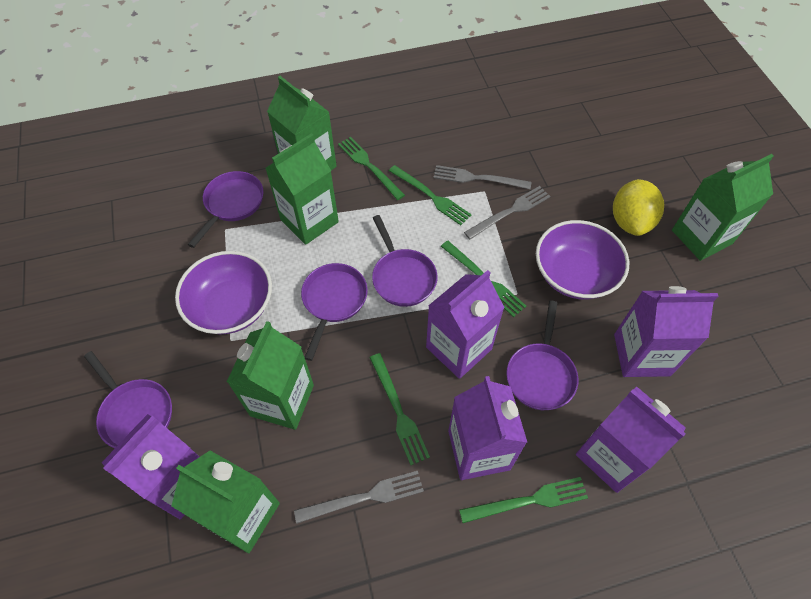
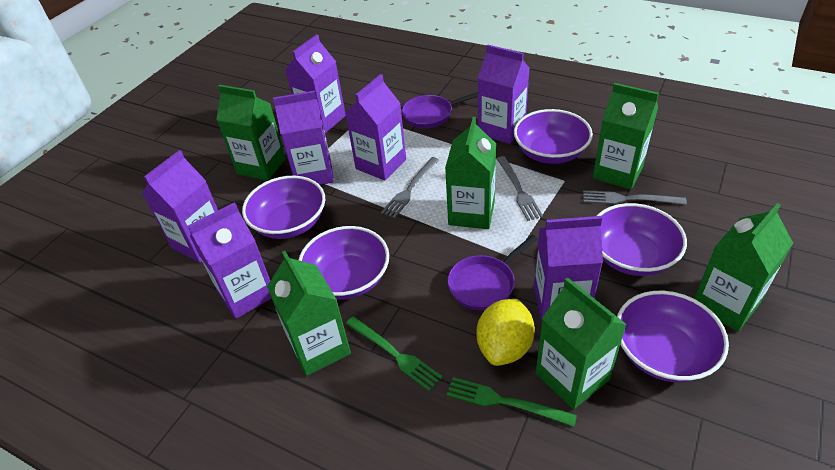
green carton: [172,451,280,553] [227,321,314,430] [265,133,339,245] [267,76,337,170] [672,154,774,261] = 5 -> [216,85,286,181] [267,251,351,376] [445,117,496,229] [536,278,627,409] [593,83,659,190] [694,203,793,332] = 6
green fork: [338,137,405,200] [369,353,430,465] [389,165,472,225] [441,241,526,317] [459,477,588,523] = 5 -> [346,316,442,391] [447,377,577,427] = 2
purple bowl: [175,251,272,335] [536,220,629,300] = 2 -> [242,176,325,239] [299,226,389,300] [514,109,593,164] [597,203,687,276] [617,291,729,382] = 5
purple carton: [101,414,199,519] [426,270,505,379] [448,376,528,480] [576,387,686,493] [614,286,718,377] = 5 -> [142,150,218,263] [188,202,272,319] [273,91,334,185] [285,34,346,133] [345,74,406,181] [478,44,530,144] [534,216,603,322] = 7
purple pan: [84,351,172,448] [188,171,263,248] [301,263,368,361] [372,215,438,307] [506,301,578,410] = 5 -> [402,92,478,128] [447,235,538,310] = 2

